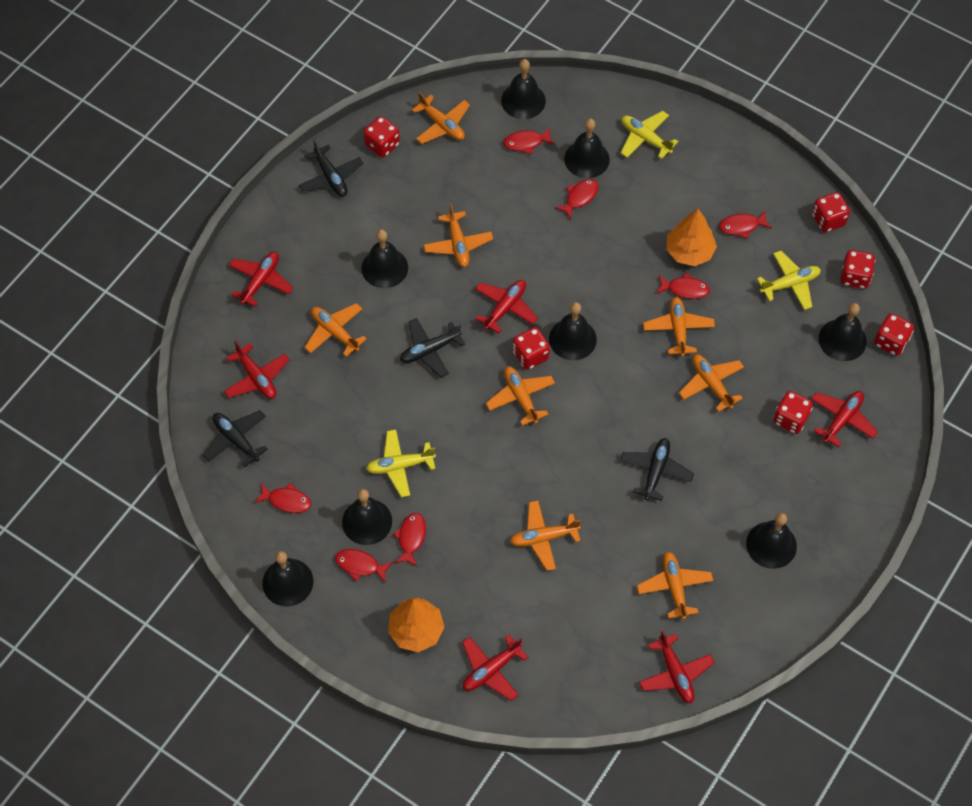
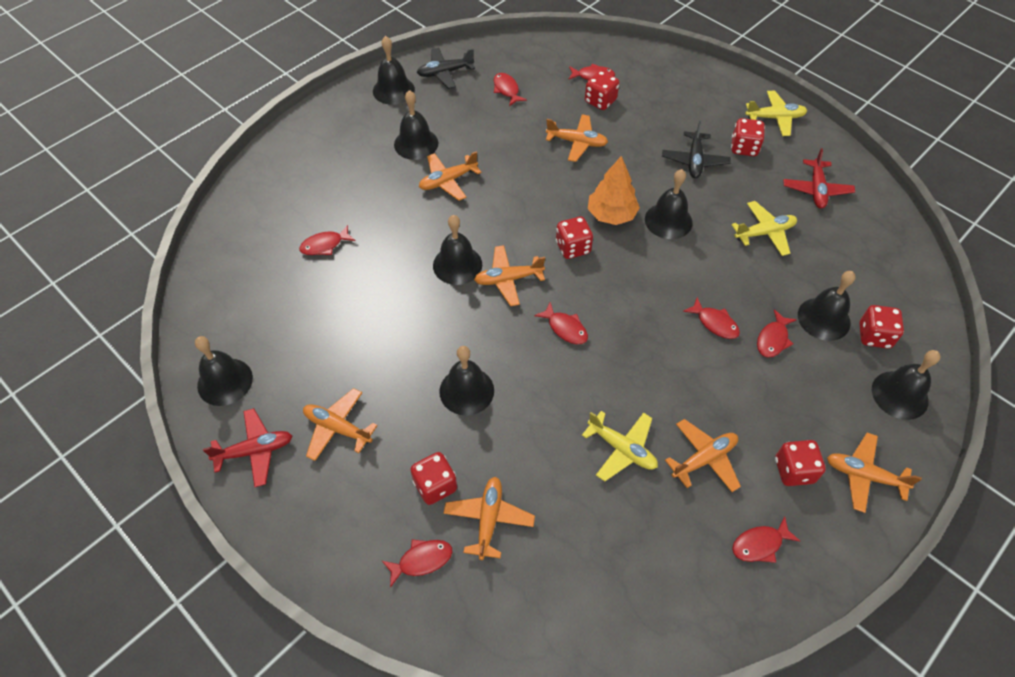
black plane: [203,410,268,467] [299,139,363,197] [400,318,465,378] [620,438,694,501] = 4 -> [417,48,475,89] [662,120,731,178] = 2
orange plane: [304,303,367,357] [412,92,470,144] [424,203,493,267] [486,366,555,426] [510,500,581,571] [637,551,713,620] [643,297,715,357] [679,354,744,412] = 8 -> [303,388,378,461] [419,151,481,201] [443,477,535,560] [474,245,545,306] [546,114,608,162] [665,419,741,492] [827,433,922,513] = 7
orange tree: [388,598,444,652] [666,209,717,266] = 2 -> [588,156,640,225] = 1
red fish: [254,483,311,513] [335,549,393,582] [393,513,426,566] [504,127,555,154] [555,179,599,219] [656,273,710,299] [719,211,772,239] = 7 -> [299,225,356,255] [382,539,452,588] [494,73,527,106] [534,302,588,344] [568,64,615,80] [683,297,740,339] [732,516,800,563] [757,309,797,358] = 8
red plane: [224,341,290,399] [229,252,293,307] [462,634,529,701] [475,280,538,334] [639,631,715,703] [811,391,878,447] = 6 -> [203,408,292,487] [783,148,855,209] = 2

